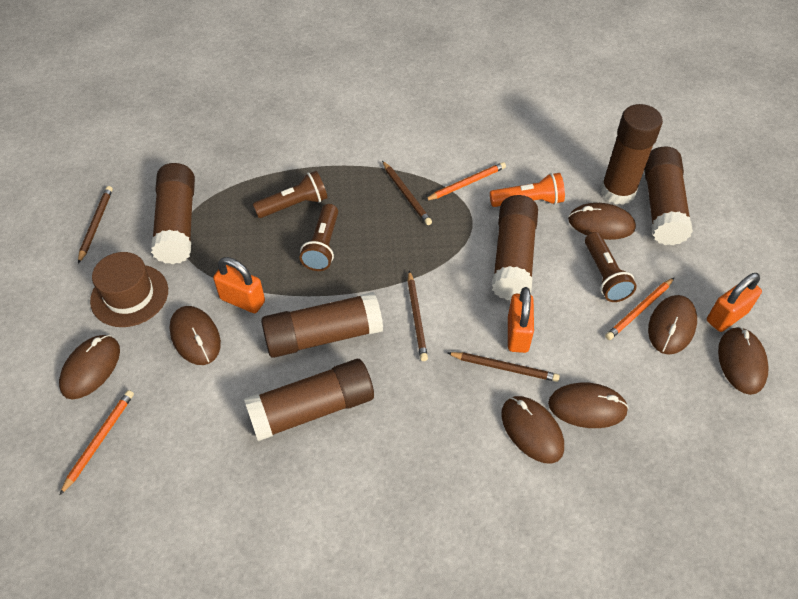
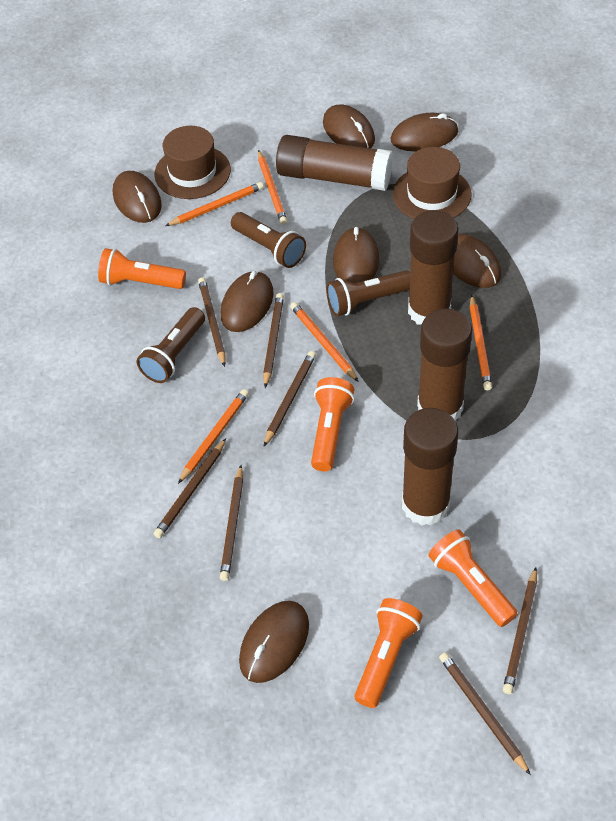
brown glue stick: [151,163,195,264] [244,359,374,441] [261,292,383,358] [492,195,538,300] [600,104,663,205] [644,146,693,246] = 6 -> [276,135,393,191] [402,408,458,526] [408,210,459,325] [417,309,472,421] = 4
brown hat: [90,252,168,327] = 1 -> [154,126,231,199] [393,147,471,219] = 2
brown pencil: [78,186,113,264] [382,161,432,225] [408,271,428,361] [447,352,560,382] = 4 -> [154,438,226,538] [198,277,226,367] [220,465,243,581] [263,293,284,388] [264,351,316,446] [439,652,531,775] [503,567,537,694] = 7
orange flashlight: [490,173,565,207] = 1 -> [98,248,186,289] [311,377,355,471] [355,598,423,708] [428,529,518,627] = 4
orange padlock: [213,257,265,313] [508,287,534,353] [707,273,762,332] = 3 -> none = 0
orange pencil: [60,390,134,495] [424,162,506,201] [605,278,674,340] = 3 -> [165,182,264,226] [178,389,249,484] [258,150,287,225] [290,302,359,382] [470,295,492,390] = 5

